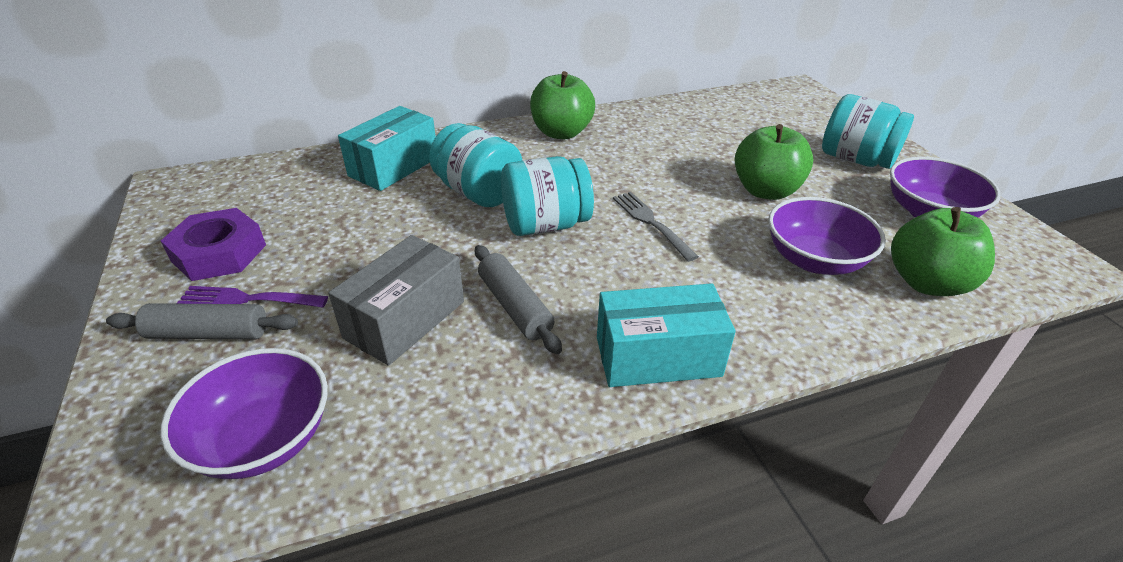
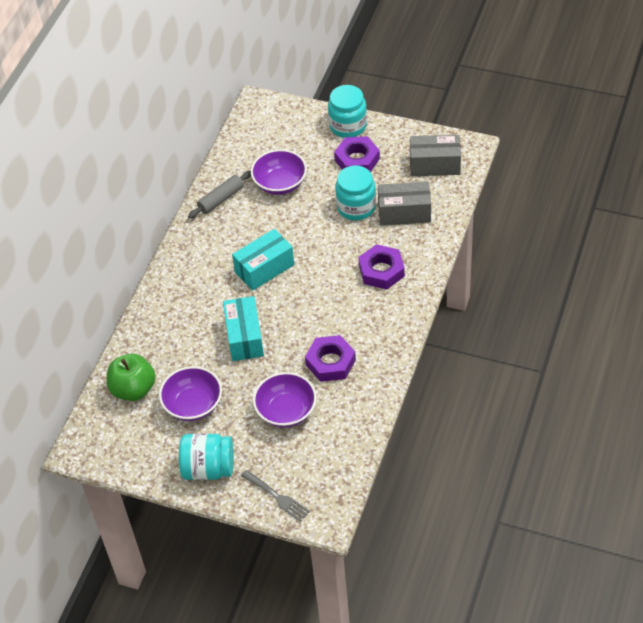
green apple: [530,71,595,139] [735,124,813,200] [891,207,995,296] = 3 -> [107,354,156,401] = 1
grey box: [328,235,464,366] = 1 -> [378,181,431,226] [410,135,461,176] = 2
grey rolling pin: [106,303,298,339] [475,245,562,354] = 2 -> [188,171,251,218] = 1
purple fork: [177,286,328,308] = 1 -> none = 0
purple nut: [161,208,266,281] = 1 -> [305,335,356,382] [334,136,380,172] [358,244,405,290] = 3

